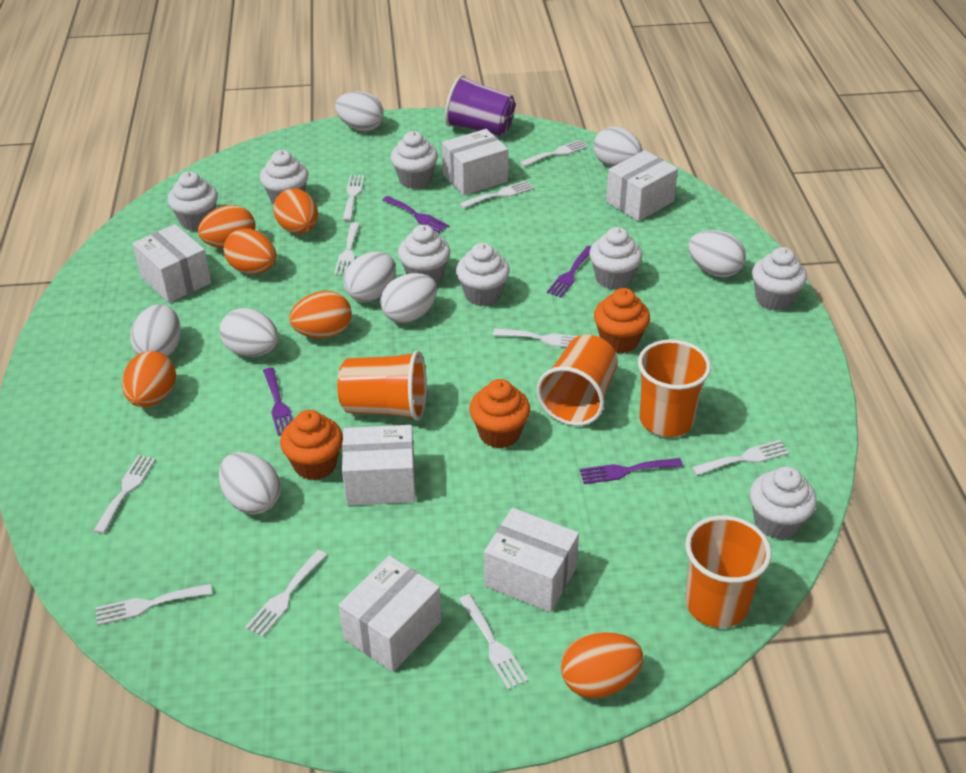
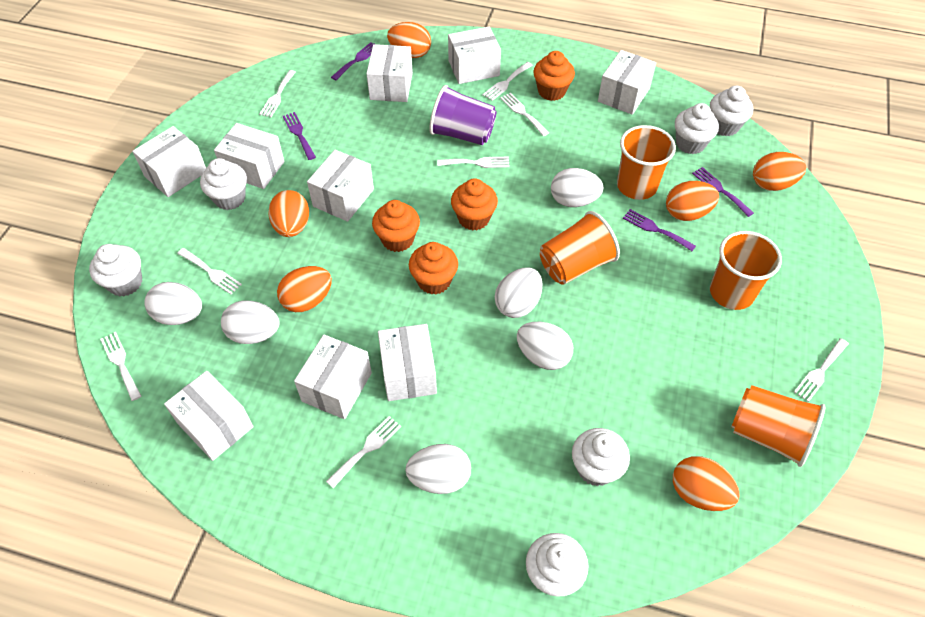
orange cupcake: [280,410,343,480] [469,379,530,448] [594,288,650,353] = 3 -> [372,200,420,252] [409,242,458,295] [451,178,498,230] [533,51,575,101] = 4
white box: [132,224,211,303] [338,556,441,672] [342,425,416,506] [442,129,508,196] [484,508,579,612] [606,150,678,221] = 6 -> [132,126,206,197] [164,371,254,461] [214,123,285,189] [294,335,372,419] [307,150,374,222] [366,44,413,102] [378,324,437,401] [448,27,501,84] [598,50,656,115] = 9
white cupcake: [168,171,218,231] [260,150,309,205] [391,131,438,189] [398,225,450,285] [456,243,510,306] [589,227,642,290] [750,466,817,539] [752,247,807,311] = 8 -> [89,244,142,297] [200,158,247,210] [526,533,588,597] [572,428,630,486] [675,103,719,154] [710,86,753,136] = 6
white egg: [130,304,181,357] [219,308,279,357] [219,452,281,514] [335,91,384,131] [343,252,396,302] [380,273,437,323] [593,127,642,167] [688,230,746,277] = 8 -> [144,282,202,325] [221,300,280,344] [405,444,471,494] [495,268,542,318] [517,322,573,370] [551,168,604,207] = 6
white fork: [93,455,156,534] [96,584,212,626] [245,550,327,637] [334,222,360,275] [342,175,364,221] [459,180,534,208] [459,594,528,690] [493,328,578,348] [520,140,588,167] [692,440,789,475] = 10 -> [100,332,141,401] [177,248,242,294] [259,70,296,117] [326,416,401,488] [437,157,510,168] [483,62,533,101] [500,93,549,136] [794,338,849,402] = 8

